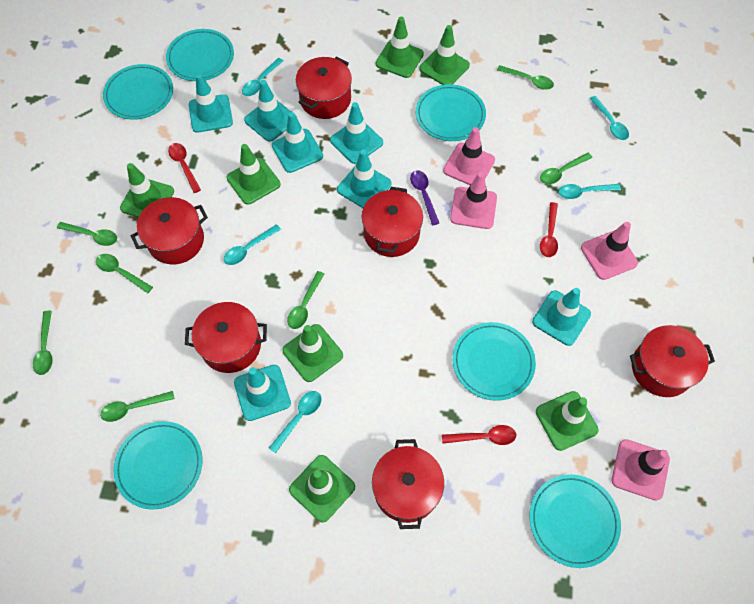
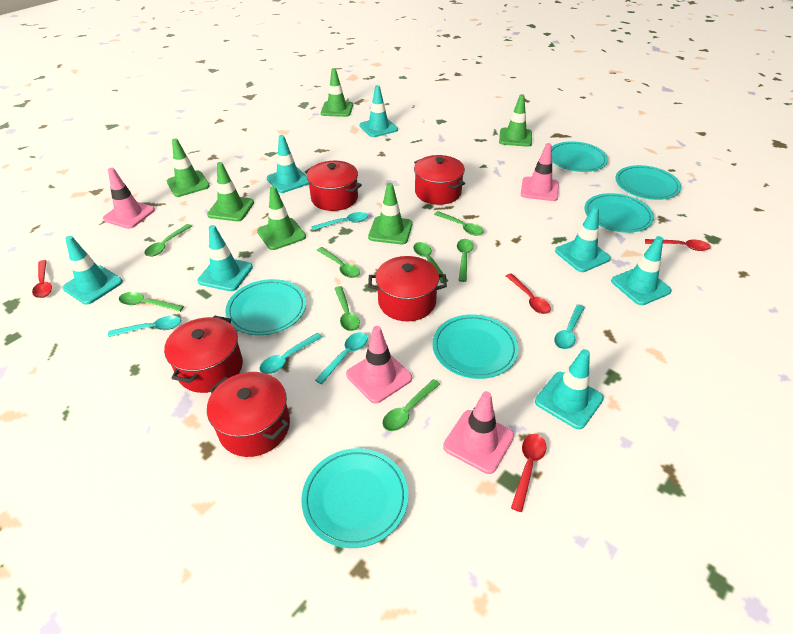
green spoon: [33,311,53,375] [57,222,117,246] [96,254,153,293] [100,391,175,422] [287,271,324,329] [497,65,554,90] [540,153,592,184] = 7 -> [119,292,184,312] [144,224,192,257] [317,247,360,278] [334,286,360,331] [382,379,440,431] [413,242,448,283] [434,211,484,236] [457,239,474,282] = 8
green traffic cone: [120,163,174,218] [227,144,281,205] [282,324,343,382] [289,455,355,522] [376,17,424,78] [419,25,470,85] [536,391,599,451] = 7 -> [167,139,210,197] [207,162,254,221] [257,186,306,250] [321,68,353,117] [368,183,413,244] [499,94,532,147] = 6
purple spoon: [410,170,439,225] = 1 -> none = 0
red pot: [131,197,208,264] [185,302,267,373] [296,57,352,119] [362,187,423,257] [372,439,444,529] [630,325,715,397] = 6 -> [164,315,243,393] [207,372,290,457] [305,161,362,211] [368,256,447,321] [414,155,465,205] = 5
red spoon: [168,143,201,193] [442,425,516,445] [540,202,558,257] = 3 -> [32,260,52,298] [506,273,551,314] [511,434,546,512] [645,239,711,251] = 4

